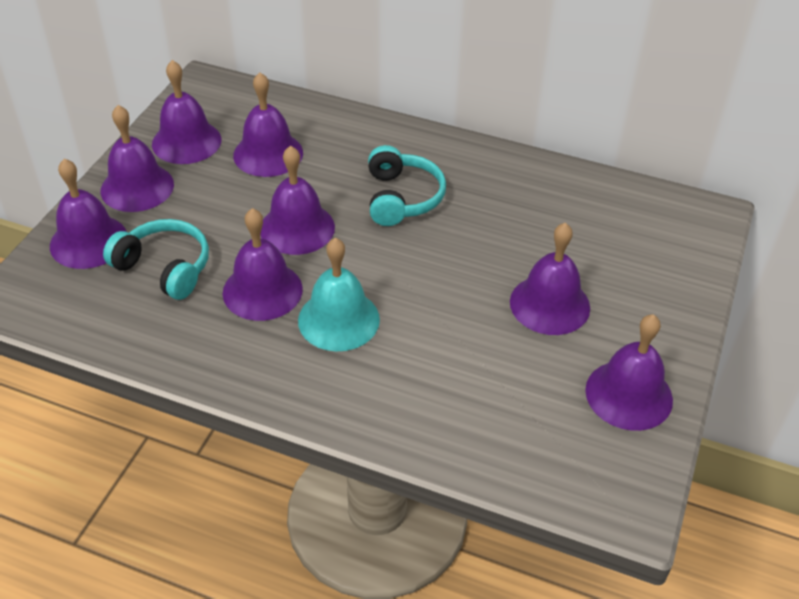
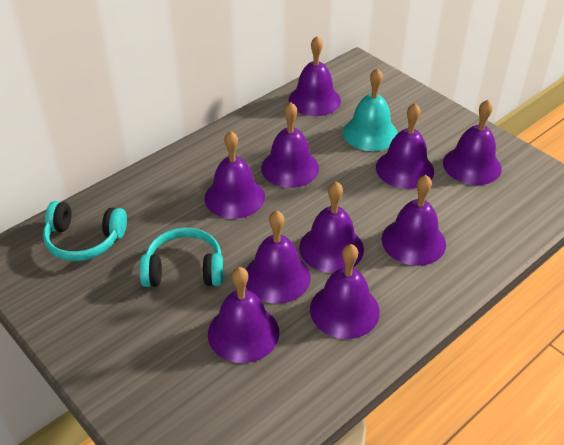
purple bell: [50,158,127,269] [101,105,174,212] [152,60,221,164] [223,208,303,321] [233,72,303,177] [260,146,335,255] [510,223,590,335] [585,314,673,431] = 8 -> [205,131,265,219] [208,267,279,363] [246,210,311,304] [261,102,319,188] [289,36,341,116] [299,182,364,273] [310,244,380,339] [376,103,434,189] [382,175,446,266] [443,100,502,185] = 10

